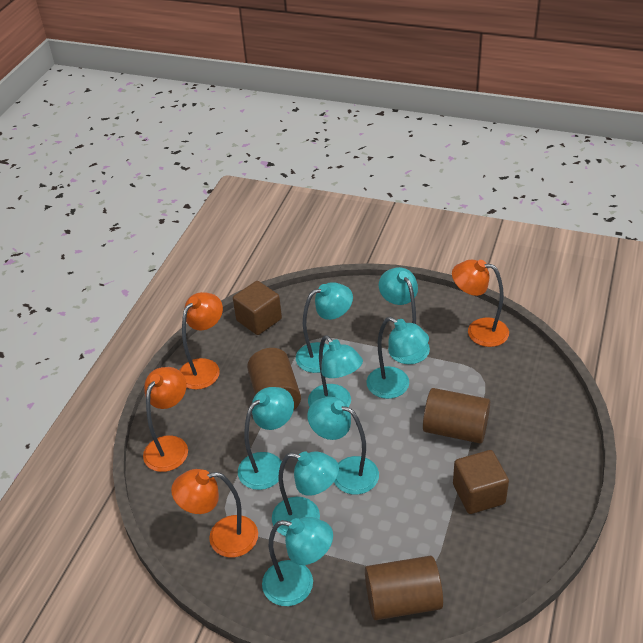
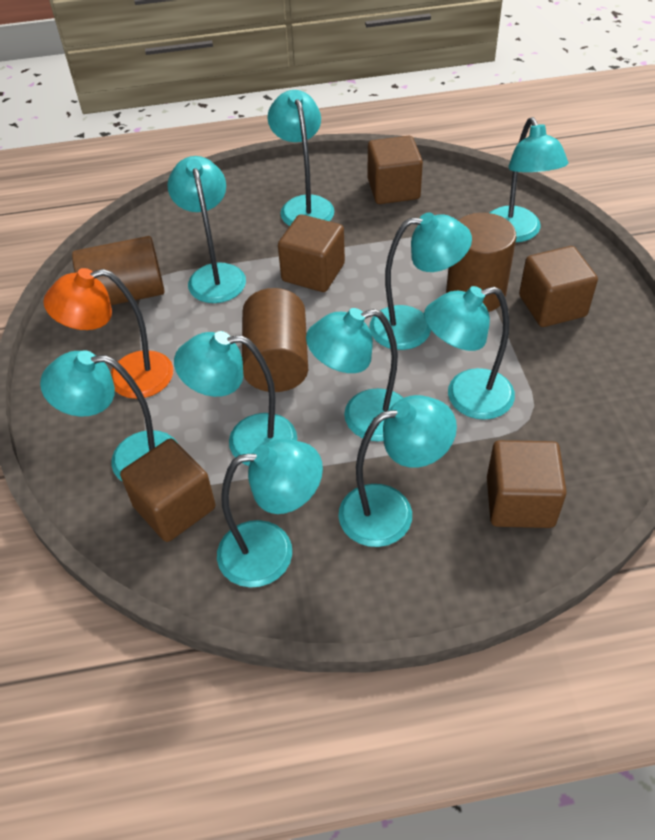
brown cube: [233,281,282,335] [453,450,509,514] = 2 -> [120,439,215,542] [278,214,345,292] [368,136,423,204] [487,440,567,528] [519,246,598,327] = 5
orange lamp: [143,367,188,472] [171,469,258,557] [179,292,223,390] [452,260,509,347] = 4 -> [43,268,173,399] = 1
turquoise lamp: [238,387,294,490] [262,517,333,606] [272,451,339,536] [296,282,353,373] [307,397,379,495] [308,335,363,407] [367,317,429,399] [379,267,430,364] = 8 -> [40,350,178,482] [167,156,246,303] [174,331,297,466] [217,439,323,587] [267,90,334,226] [306,308,403,441] [338,395,457,547] [369,212,472,350] [424,286,515,420] [490,117,568,242] = 10

